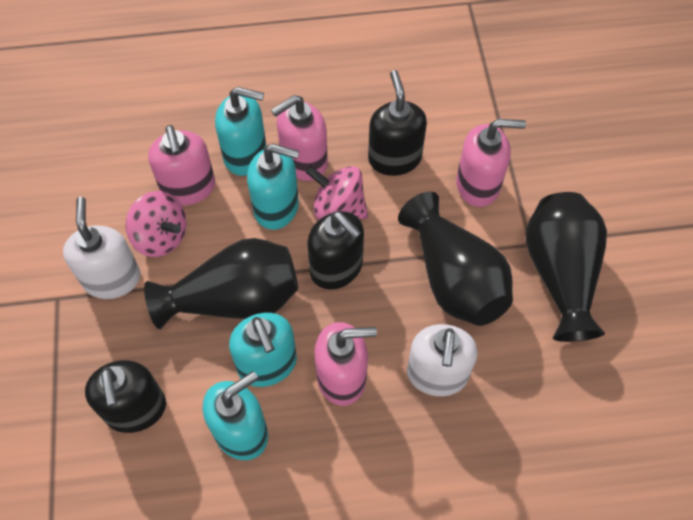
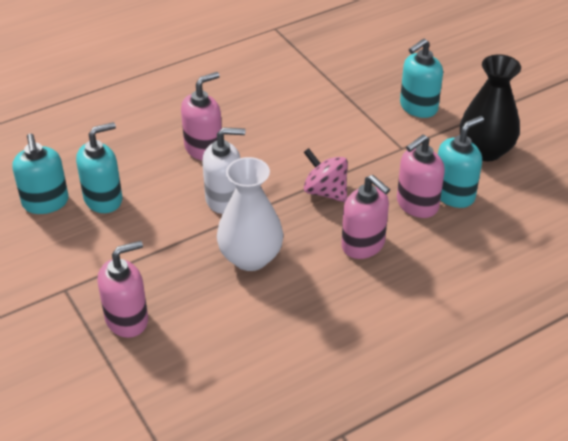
black soap dispenser: [85,360,166,433] [307,211,364,290] [368,70,427,176] = 3 -> none = 0
black vase: [144,238,298,329] [398,191,513,326] [526,192,607,342] = 3 -> [460,54,521,161] = 1
pink spinning top: [126,191,187,257] [306,166,368,220] = 2 -> [304,148,348,202] = 1
white soap dispenser: [63,197,141,299] [407,324,478,396] = 2 -> [202,127,245,214] = 1
white vase: none = 0 -> [217,157,283,271] = 1

